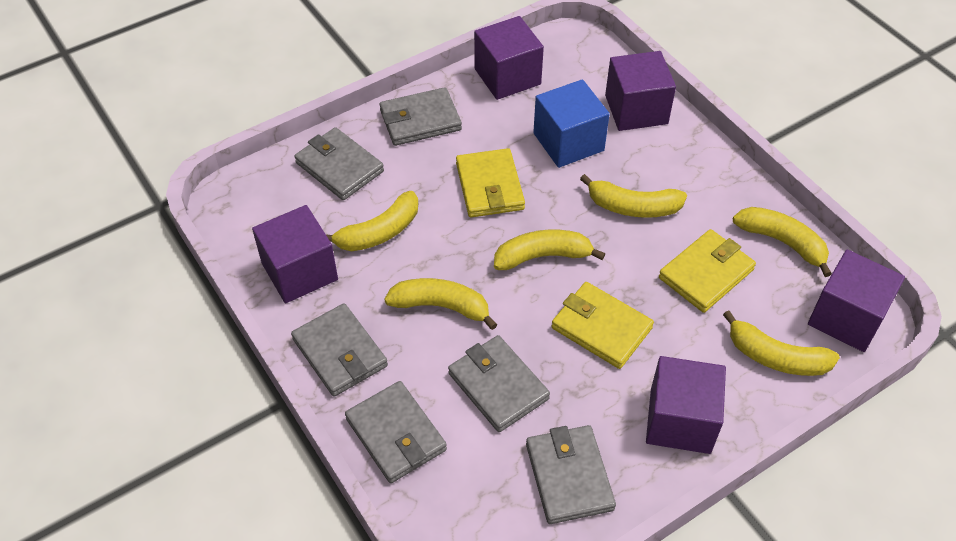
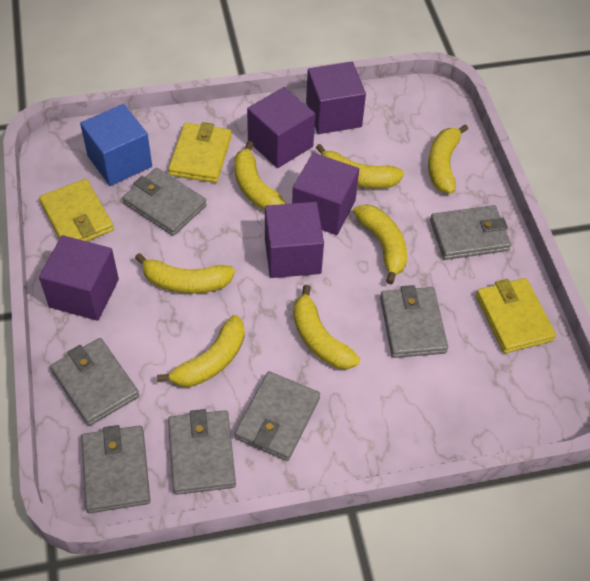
grey wallet: [291,303,388,397] [294,127,384,200] [345,381,447,483] [380,87,462,146] [448,335,550,432] [526,425,616,524] = 6 -> [50,338,139,426] [81,425,150,513] [123,168,207,236] [168,409,236,495] [234,371,320,461] [380,285,448,358] [430,205,511,260] = 7
yellow banana: [326,191,418,251] [384,278,498,330] [494,230,605,270] [580,174,687,218] [723,311,840,376] [733,207,832,277] = 6 -> [135,253,235,294] [157,315,245,387] [234,141,286,211] [293,285,360,369] [316,144,404,188] [353,204,407,284] [428,124,468,194] = 7

